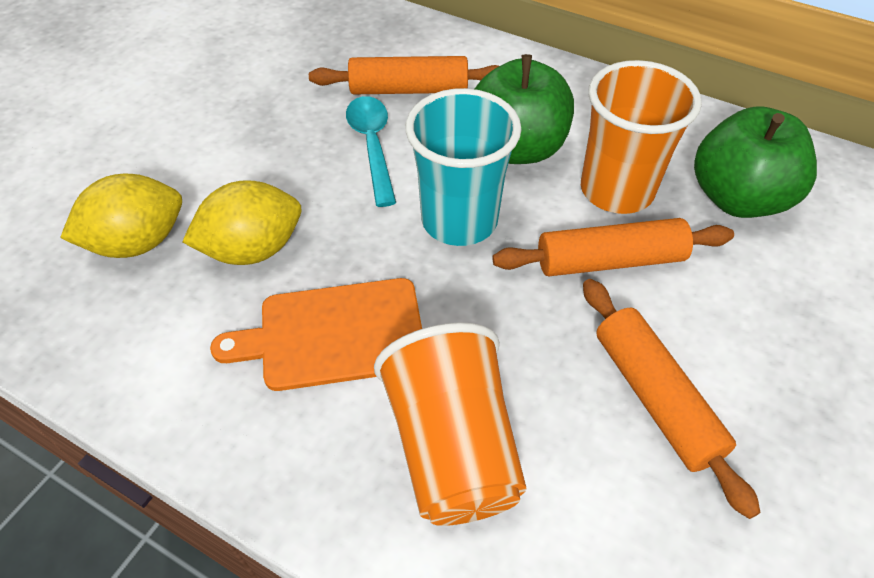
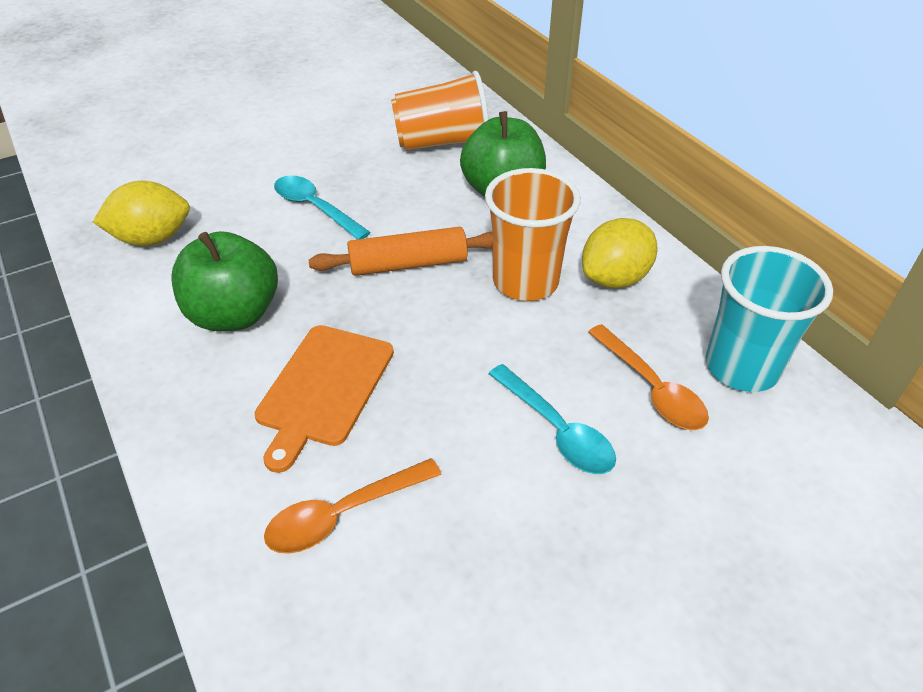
orange rolling pin: [309,56,499,94] [492,218,734,276] [583,279,761,519] = 3 -> [308,227,493,276] = 1
orange spoon: none = 0 -> [264,458,442,554] [588,324,709,430] = 2
turquoise spoon: [346,96,396,207] = 1 -> [274,175,371,240] [488,364,616,474] = 2

